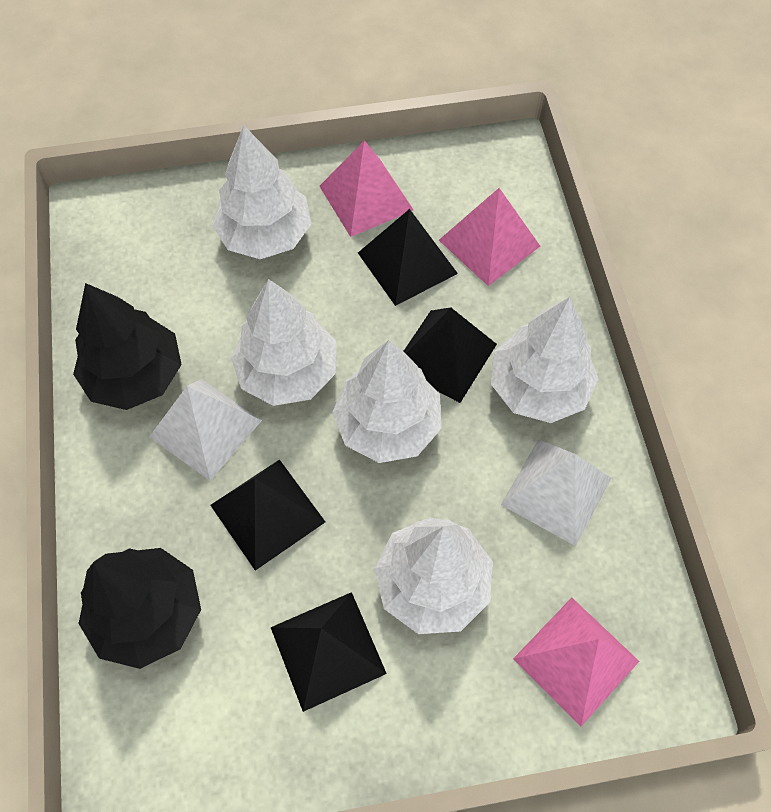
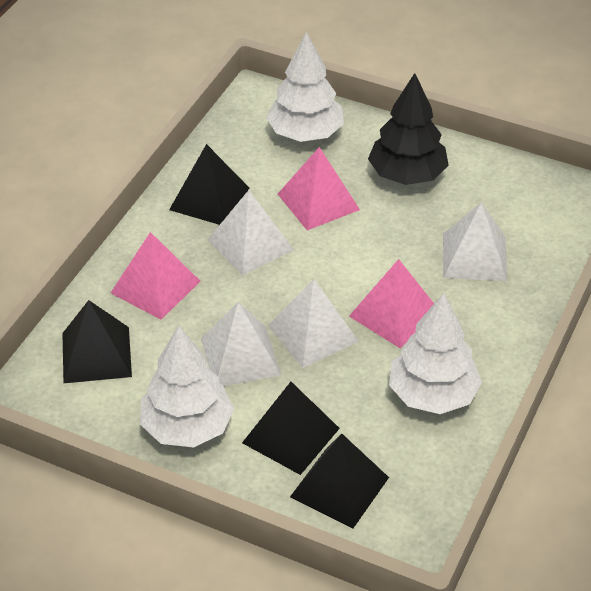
black tree: [73,283,182,410] [78,548,201,669] = 2 -> [368,73,449,185] = 1
white pyramid: [149,379,262,481] [501,439,611,546] = 2 -> [201,302,281,386] [208,190,294,276] [268,279,359,368] [443,202,507,281] = 4
white tree: [212,125,311,259] [231,279,336,406] [332,340,442,463] [374,517,493,634] [491,297,599,423] = 5 -> [140,326,234,447] [266,32,344,142] [389,293,482,414] = 3

